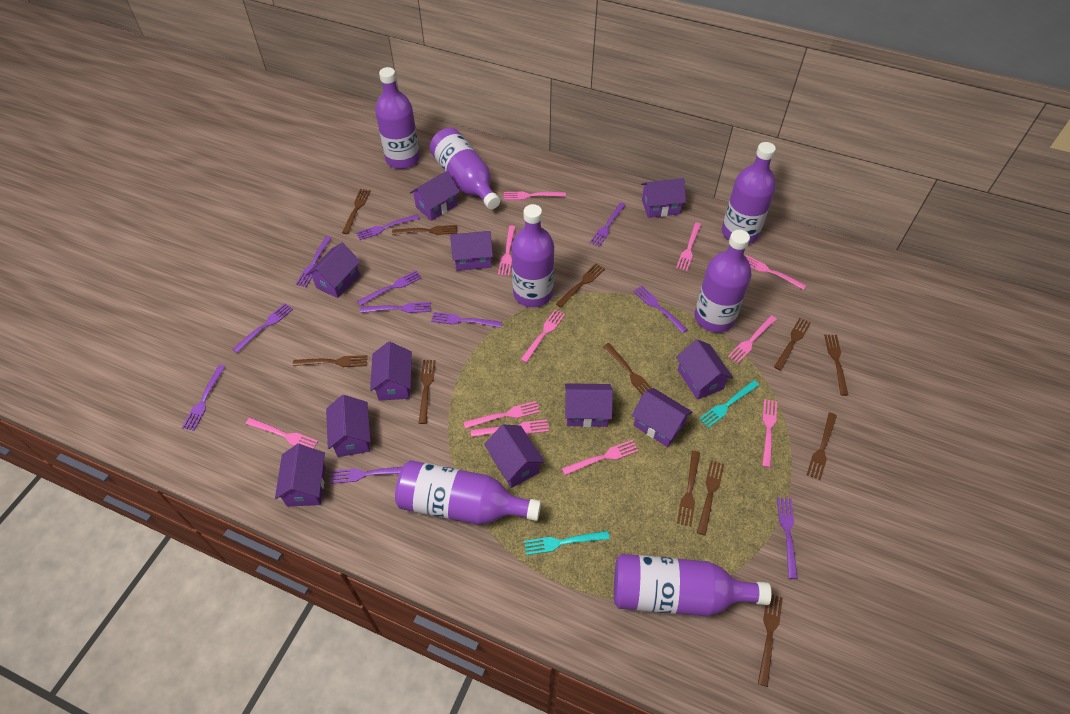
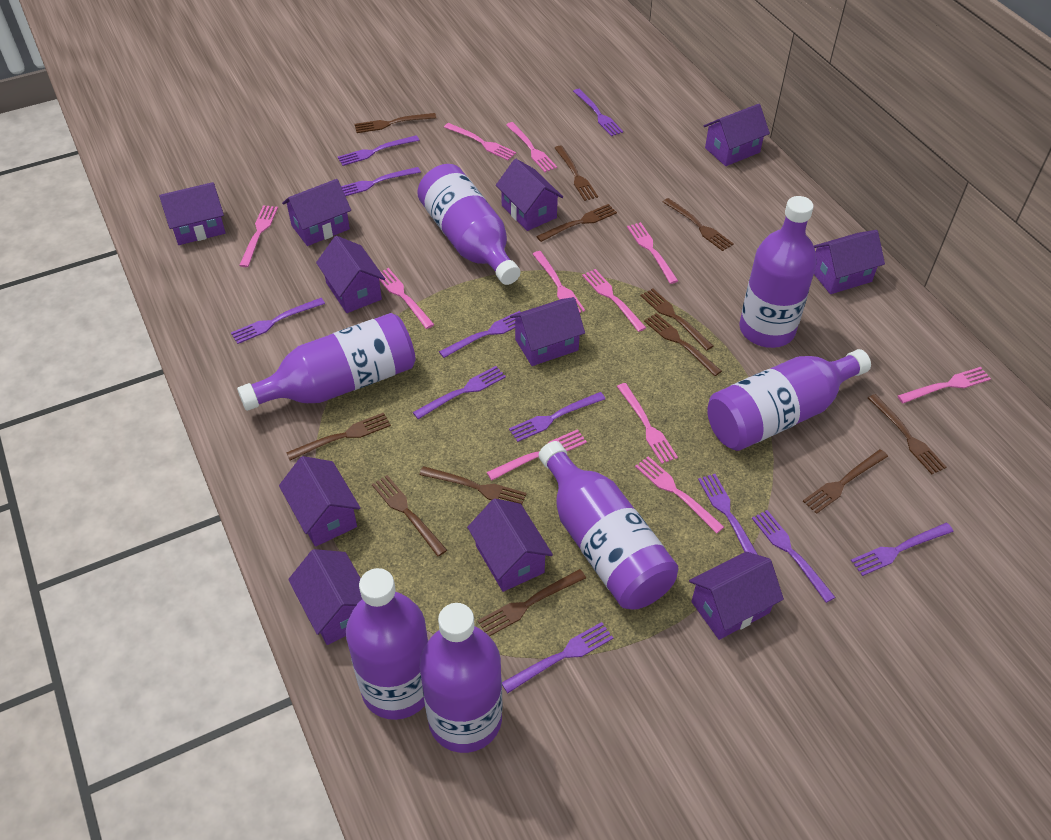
turquoise fork: [524,531,610,555] [699,380,759,428] = 2 -> none = 0

